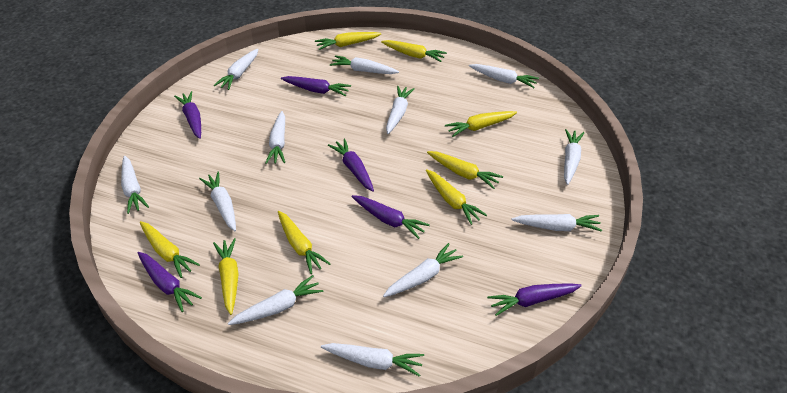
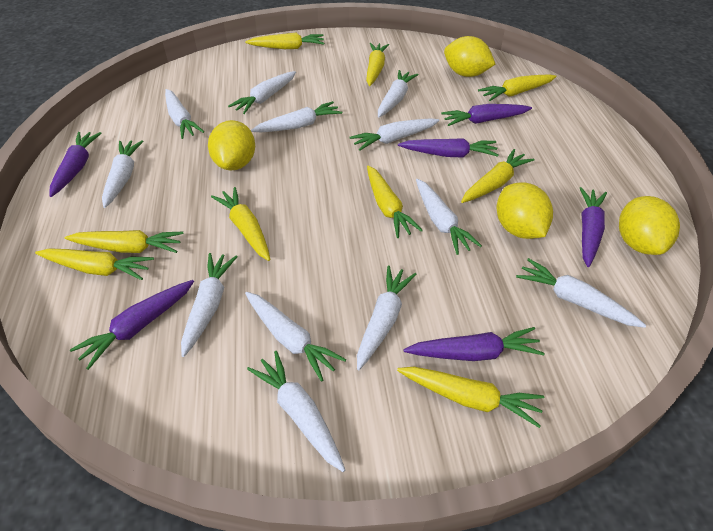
yellow carrot: [140,221,200,278] [213,238,239,315] [278,211,330,274] [315,32,381,50] [381,40,447,62] [426,169,487,225] [427,151,503,189] [445,111,517,137] = 8 -> [35,248,154,280] [65,230,184,253] [211,187,270,261] [245,33,324,49] [366,43,389,86] [367,166,423,238] [397,367,544,428] [461,149,535,203] [478,74,556,101] = 9
yellow lemon: none = 0 -> [208,120,255,171] [444,36,495,77] [497,182,553,239] [619,196,680,255] = 4

